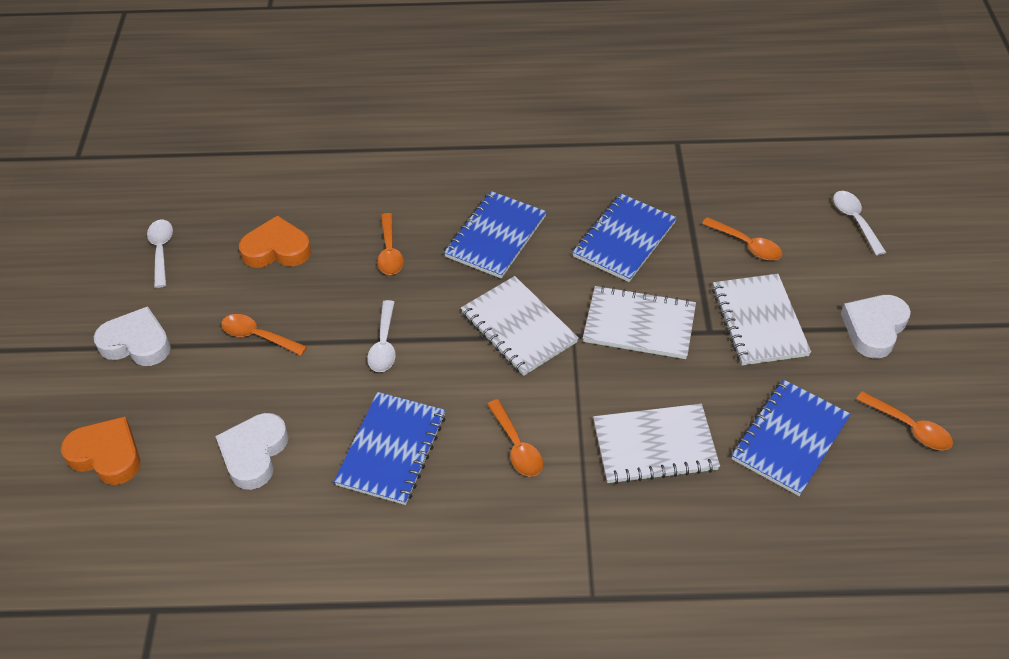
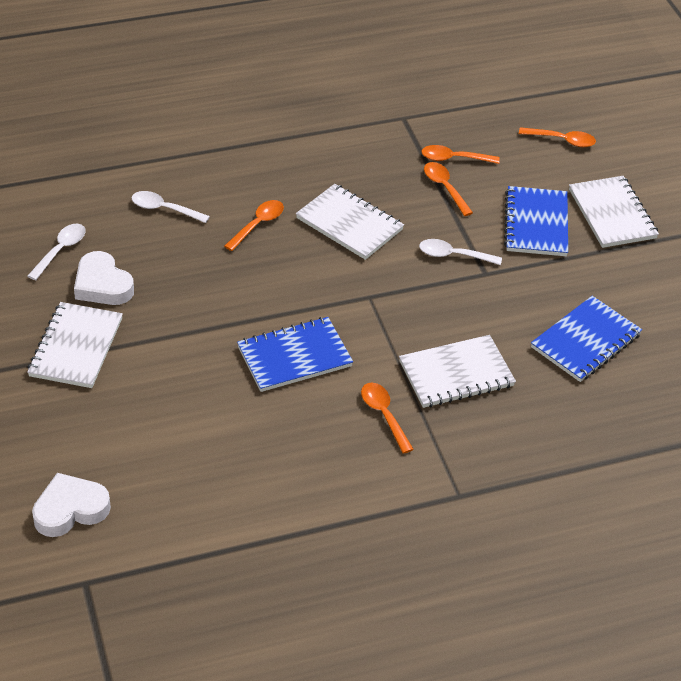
blue notebook: [334,392,446,505] [444,191,547,278] [572,194,677,282] [732,379,851,496] = 4 -> [237,317,353,392] [504,186,568,256] [531,296,642,382] = 3
orange heart: [61,416,140,485] [239,215,311,268] = 2 -> none = 0
white heart: [94,306,171,366] [216,413,289,490] [841,295,911,358] = 3 -> [32,473,111,537] [74,251,134,305] = 2

